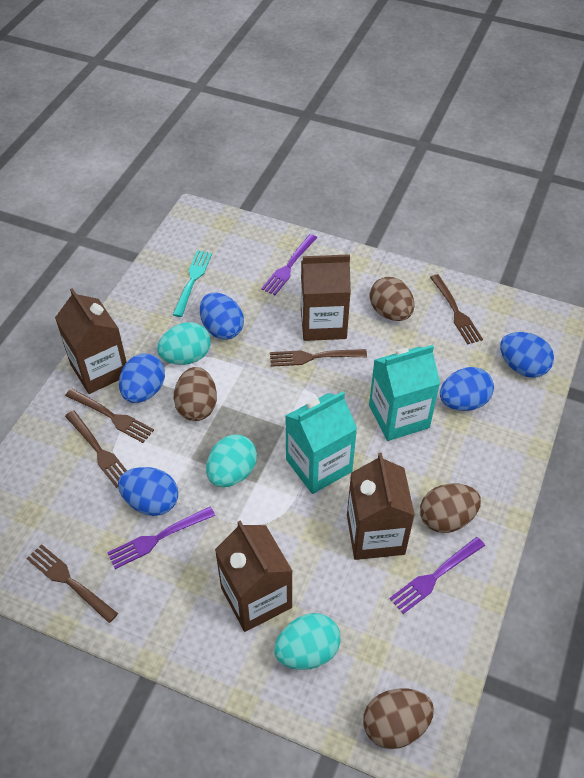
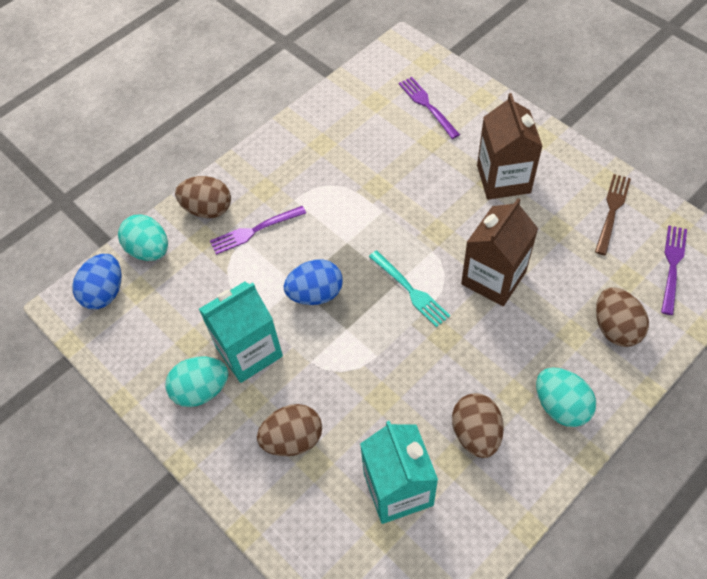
blue egg: [118,467,178,516] [119,353,165,403] [200,293,244,340] [440,367,494,411] [500,332,554,378] = 5 -> [72,254,122,309] [284,259,343,305] = 2
brown carton: [55,288,127,394] [215,520,292,632] [301,254,351,341] [347,453,415,560] = 4 -> [461,198,538,306] [477,93,543,200] = 2
brown fork: [26,544,118,623] [65,388,154,443] [65,410,127,488] [270,349,367,367] [430,274,483,344] = 5 -> [595,174,631,255] = 1

